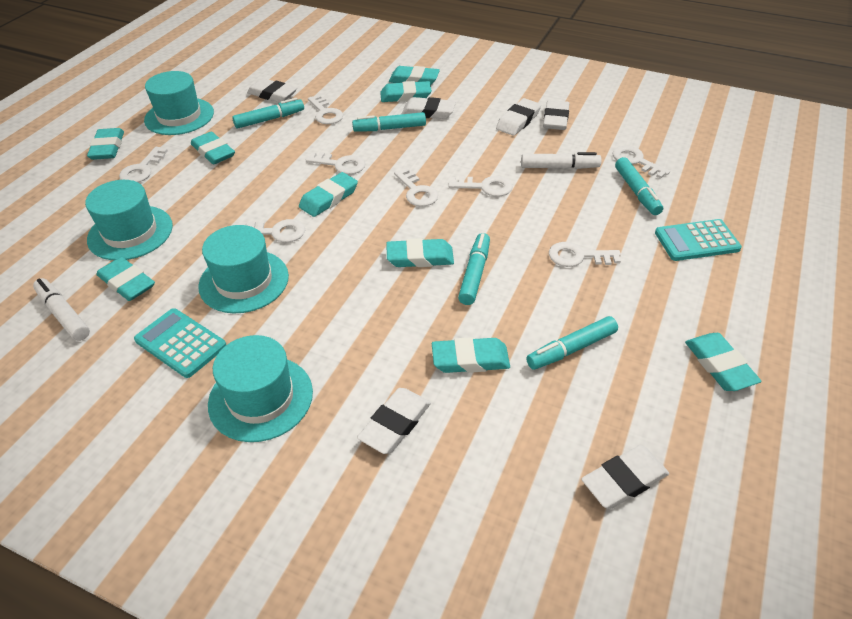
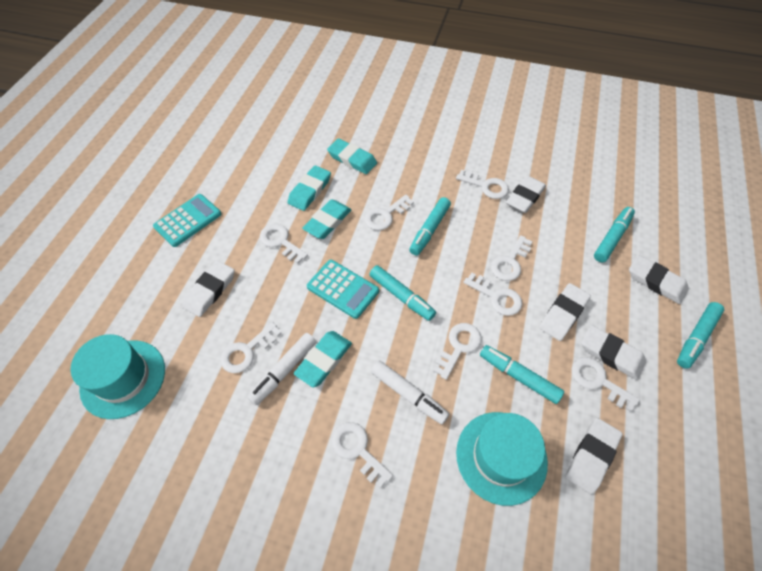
turquoise eraser: [87,128,124,160] [96,257,155,301] [191,132,235,164] [299,172,358,217] [380,81,432,102] [386,238,454,267] [389,66,440,85] [432,337,510,373] [685,333,762,391] = 9 -> [288,165,331,211] [294,331,352,388] [302,199,352,239] [327,138,377,174] = 4
turquoise hat: [85,180,173,260] [144,71,214,135] [198,225,289,313] [208,335,313,442] = 4 -> [71,334,165,419] [456,412,548,506] = 2
white key: [119,147,168,183] [240,219,305,243] [306,152,365,175] [308,95,343,124] [394,168,438,207] [448,176,513,197] [549,242,621,267] [613,146,670,179] = 8 -> [220,322,281,373] [260,224,308,264] [331,422,393,488] [364,195,414,230] [433,323,482,380] [456,170,509,199] [463,273,522,316] [491,235,533,281] [572,357,640,412] = 9

